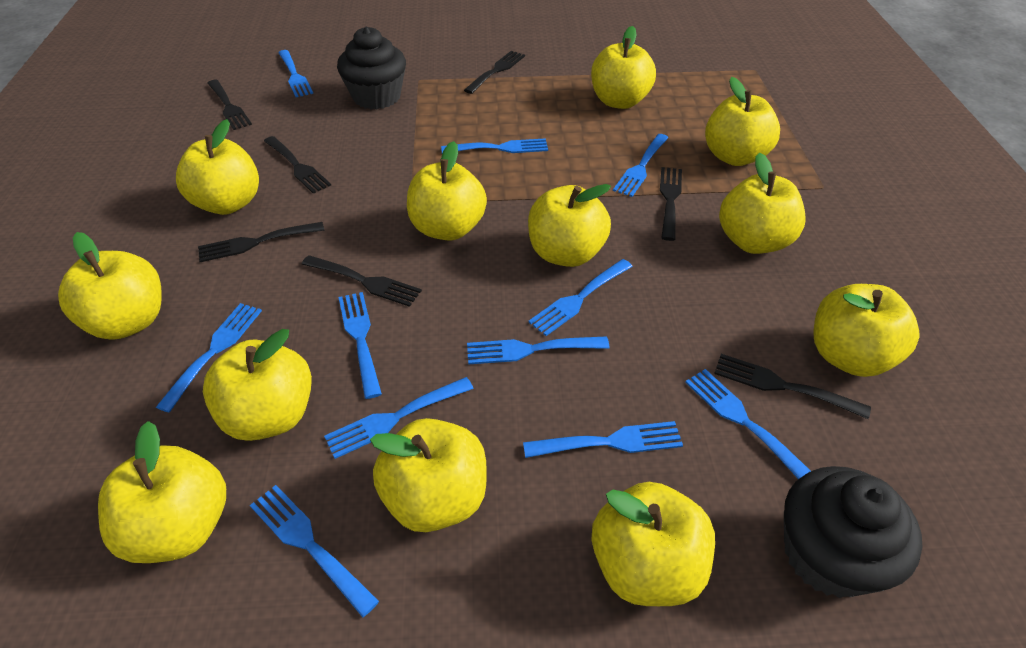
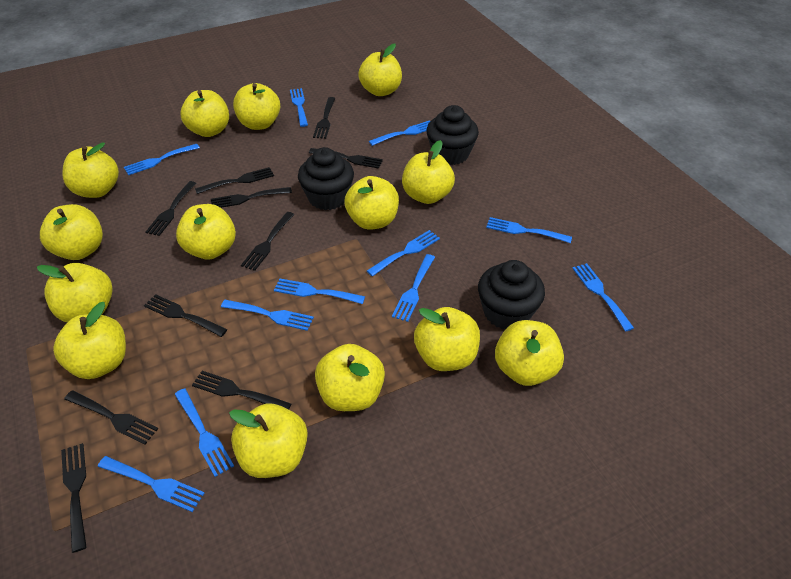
black cupcake: [337,27,406,109] [784,466,923,598] = 2 -> [298,147,354,210] [426,105,479,165] [478,260,545,329] = 3
black fork: [198,222,324,262] [208,80,252,130] [264,136,331,194] [302,255,422,307] [464,51,525,94] [660,167,682,241] [714,354,871,419] = 7 -> [61,443,87,553] [64,390,158,445] [144,294,228,337] [146,181,197,236] [192,371,291,409] [195,167,274,194] [211,187,292,208] [241,212,295,271] [309,148,383,169] [313,97,336,139] = 10
yellow apple: [58,232,162,340] [98,421,226,563] [176,119,259,215] [203,329,312,441] [370,418,487,532] [407,141,487,241] [528,184,611,267] [591,26,656,109] [591,482,715,606] [705,77,780,166] [719,153,805,254] [813,284,919,377] = 12 -> [37,263,113,322] [40,204,103,260] [53,302,126,379] [63,142,119,198] [176,204,236,259] [181,90,229,137] [229,403,308,478] [233,83,280,130] [315,344,385,411] [345,176,399,230] [358,44,402,96] [402,140,455,204] [414,307,480,371] [495,320,564,386] = 14

